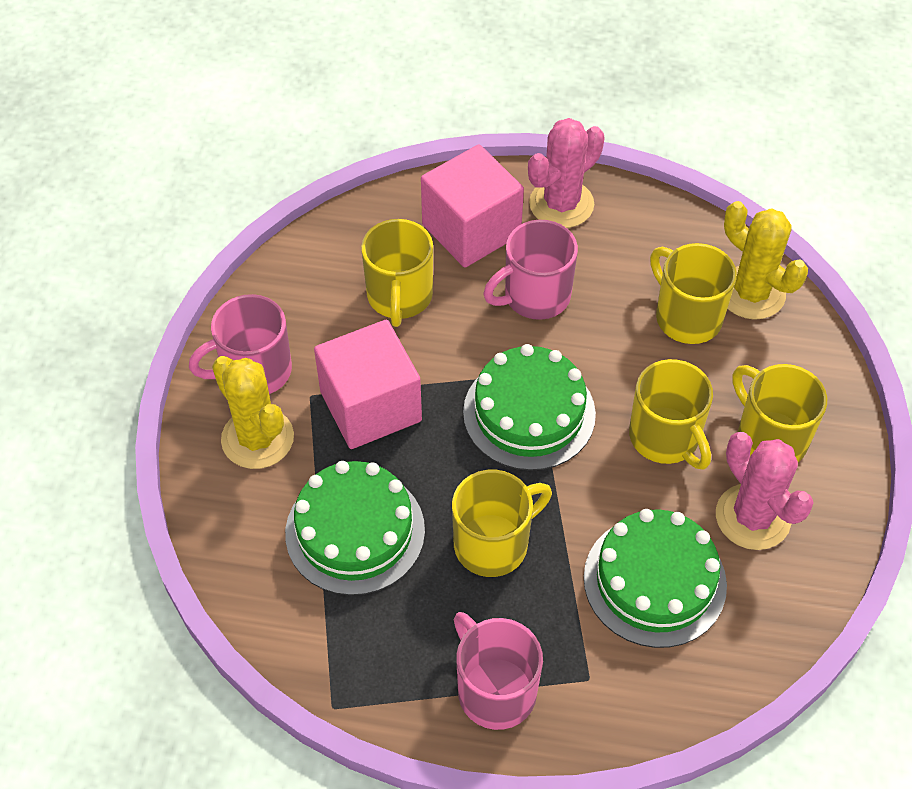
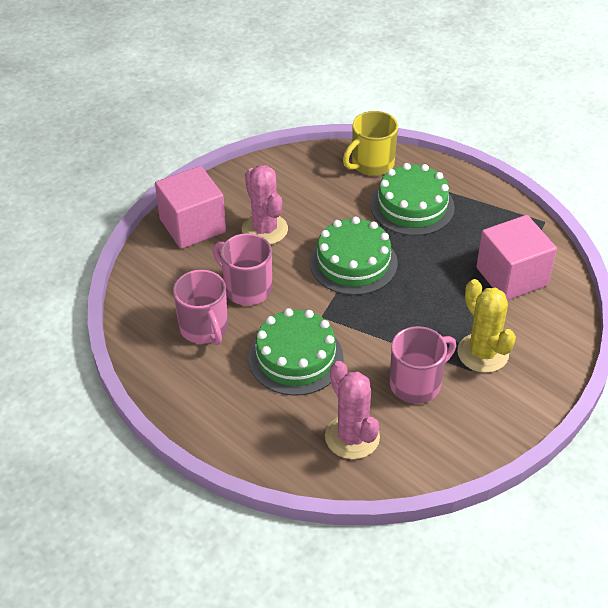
yellow cactus: [212,356,294,469] [724,201,808,320] = 2 -> [457,279,516,373] = 1
yellow mug: [361,219,433,327] [452,470,552,577] [629,359,713,470] [650,243,737,344] [732,364,827,462] = 5 -> [343,111,398,176] = 1

